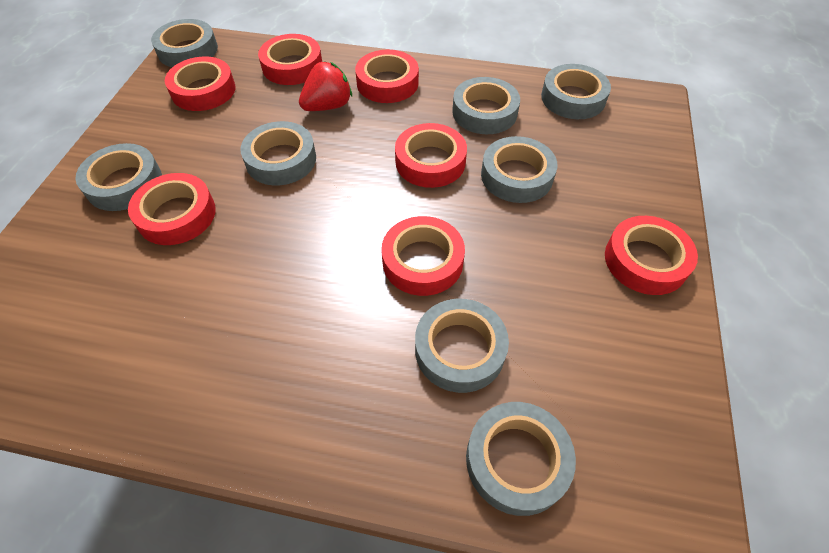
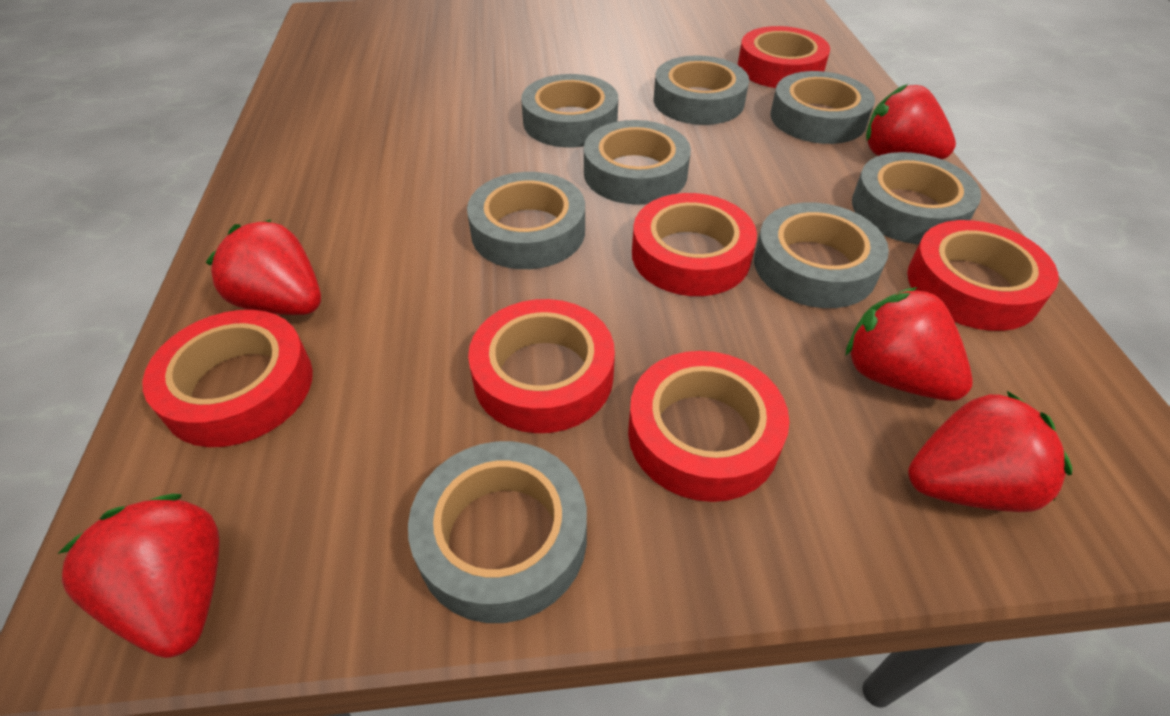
red strawberry: [299,61,352,111] = 1 -> [58,494,220,658] [206,219,321,315] [846,287,973,401] [866,84,956,159] [908,391,1072,512] = 5
red tape: [128,173,216,245] [165,57,235,111] [258,34,322,85] [355,50,419,103] [381,216,465,296] [395,123,467,188] [605,216,698,295] = 7 -> [143,310,313,447] [468,299,615,433] [628,351,789,502] [632,193,757,296] [738,26,830,88] [907,220,1059,331] = 6

